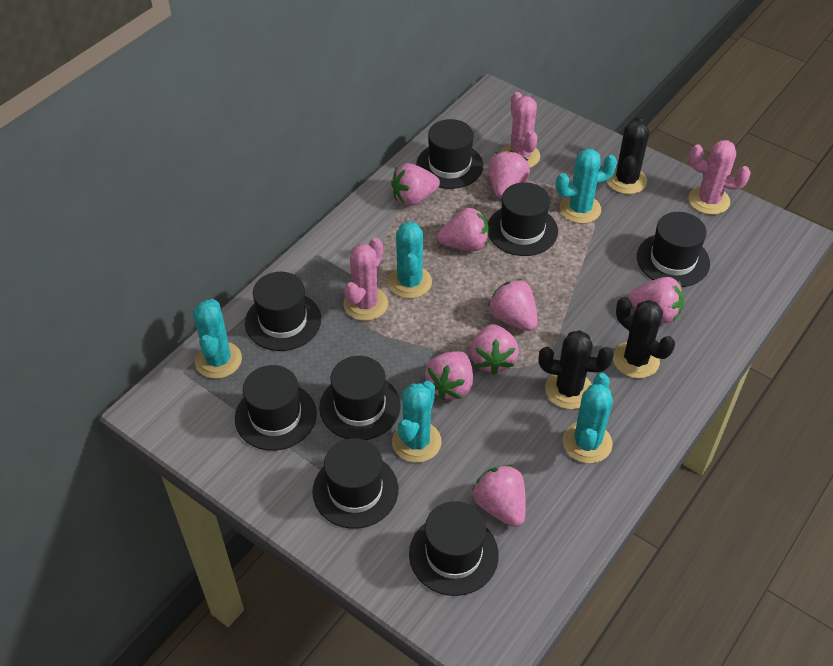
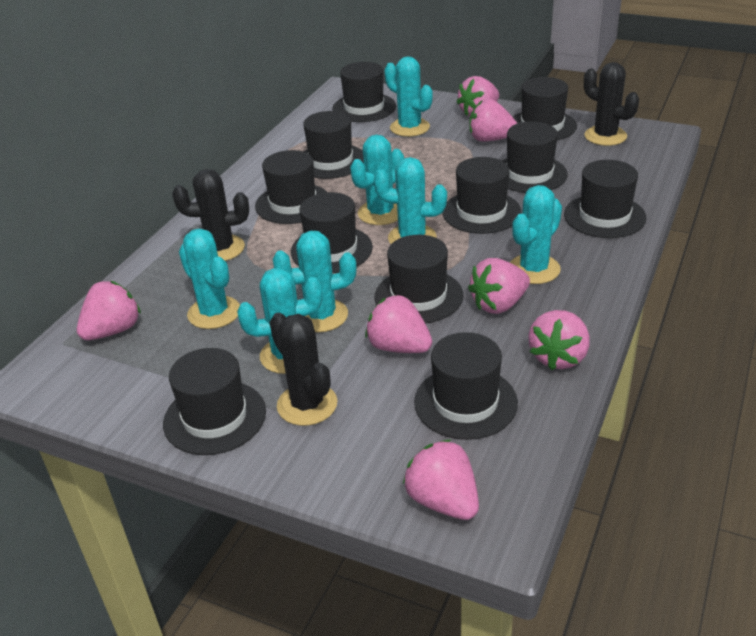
black hat: [235,365,317,451] [245,272,321,351] [312,438,398,529] [319,356,401,440] [409,501,499,596] [416,119,483,189] [488,182,558,256] [637,212,710,287] = 8 -> [163,348,266,455] [255,150,327,224] [291,192,373,273] [304,111,364,179] [332,62,396,122] [374,235,463,324] [414,332,518,440] [442,157,522,234] [502,122,568,193] [513,77,577,140] [564,160,646,238] = 11
pink cactus: [343,237,388,321] [501,92,540,168] [688,140,751,215] = 3 -> none = 0
pink strawberry: [391,163,440,206] [425,351,473,400] [438,208,489,251] [470,324,519,375] [472,464,526,527] [488,150,530,198] [488,279,538,331] [628,277,684,323] = 8 -> [77,281,141,340] [365,295,432,353] [403,439,479,520] [456,76,499,117] [468,258,530,314] [469,99,518,142] [528,310,590,370] = 7
turquoise cactus: [193,299,242,379] [388,222,432,299] [392,381,442,463] [556,149,617,224] [563,373,613,464] = 5 -> [179,229,240,329] [237,268,323,374] [273,231,357,332] [350,135,404,225] [374,157,447,244] [385,56,433,137] [510,185,562,284] = 7

